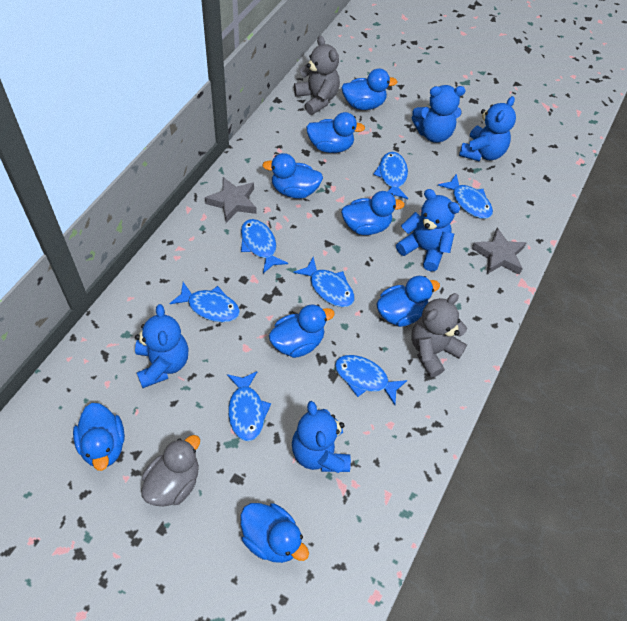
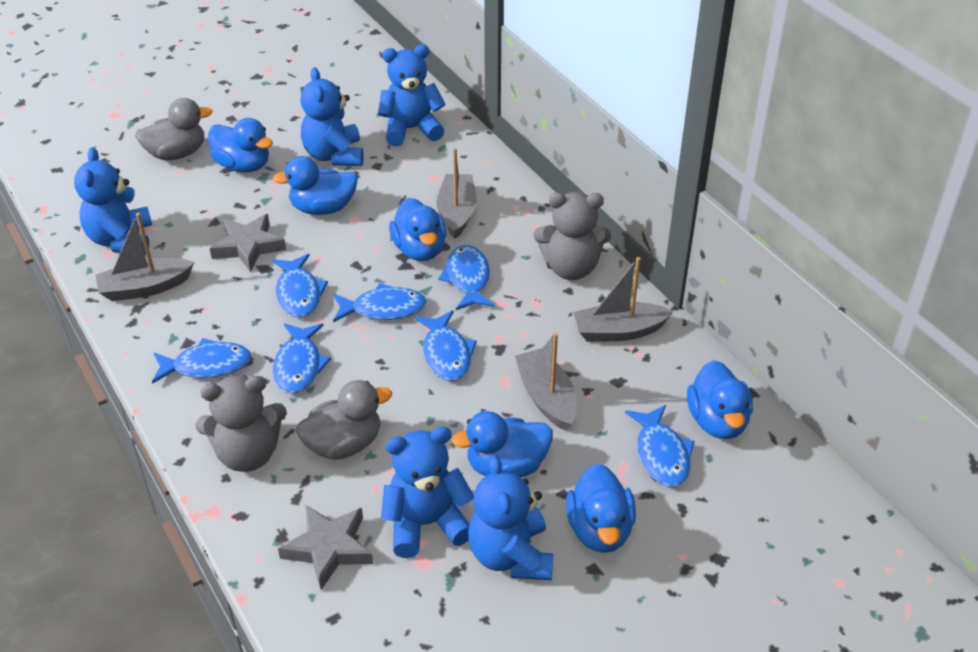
blue duck: [73,403,125,471] [240,503,309,563] [262,153,323,199] [269,305,335,358] [306,112,365,153] [341,191,405,235] [342,68,398,110] [376,276,440,327] = 8 -> [208,118,273,172] [273,156,358,215] [389,198,446,261] [451,411,553,477] [566,463,636,553] [687,360,753,439] = 6
grey boat: none = 0 -> [96,213,194,301] [437,148,477,239] [515,333,577,431] [573,257,674,342] = 4
grey duck: [141,435,200,507] = 1 -> [135,98,213,160] [296,380,392,459] = 2

